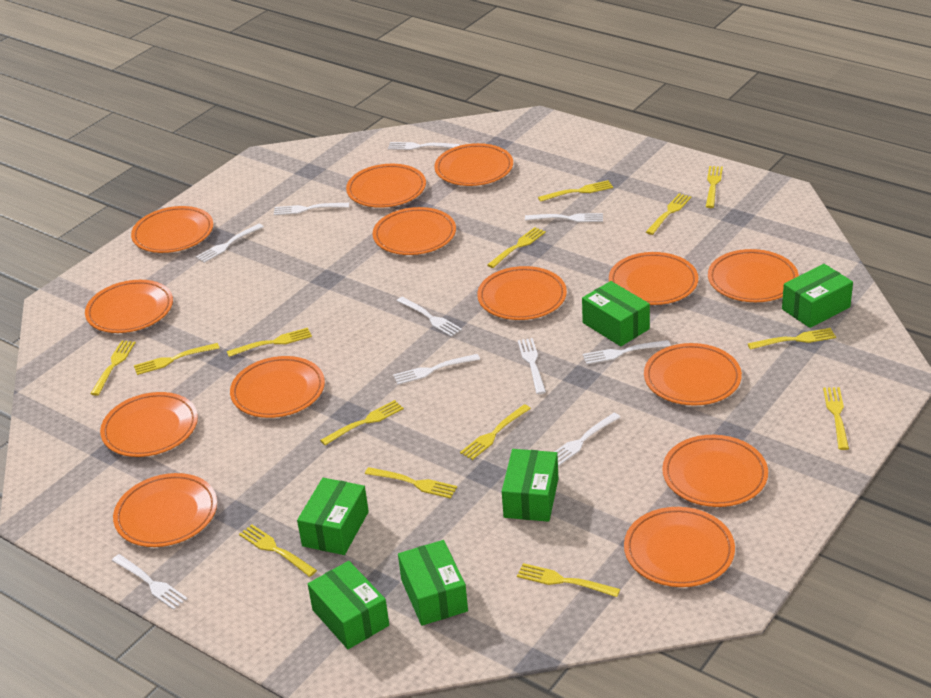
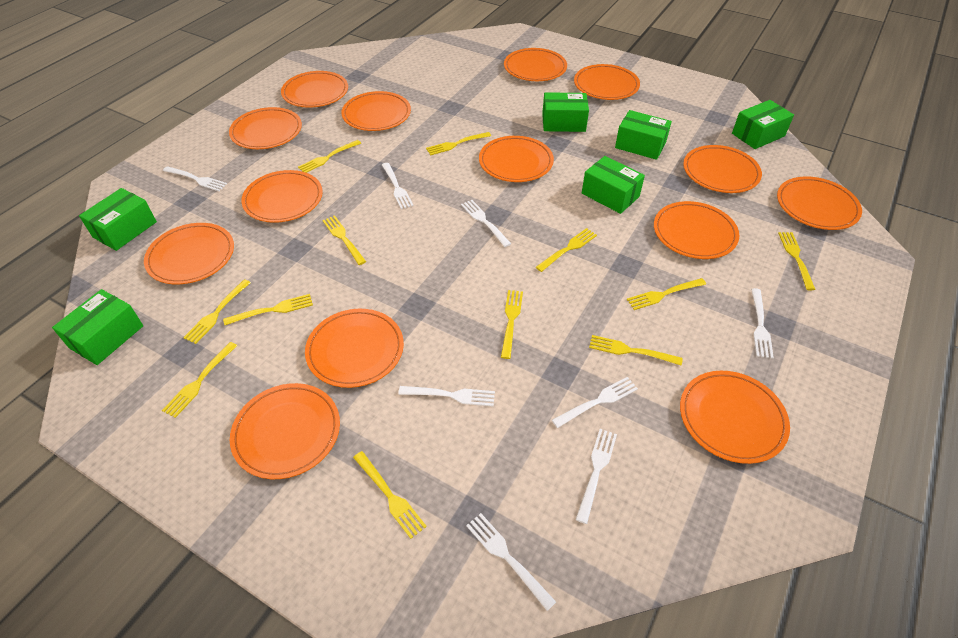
white fork: [112,554,188,610] [196,224,264,263] [274,203,349,215] [388,142,460,150] [393,354,480,385] [397,297,462,337] [518,338,546,394] [525,213,603,222] [555,413,621,466] [583,340,671,364] = 10 -> [163,166,227,191] [382,163,414,209] [398,386,495,407] [461,200,511,247] [466,513,556,611] [552,377,638,428] [576,429,617,524] [751,288,774,359] = 8
yellow fork: [91,340,136,396] [134,343,220,375] [227,328,312,357] [239,525,317,577] [320,400,404,445] [365,467,457,499] [460,404,531,460] [487,227,546,268] [517,563,620,597] [538,180,613,202] [646,193,691,235] [706,166,723,208] [748,328,836,350] [823,387,849,450] = 14 -> [162,342,237,418] [183,279,251,344] [223,294,313,325] [298,140,361,173] [322,215,366,265] [353,451,427,539] [426,132,491,155] [501,290,523,359] [536,228,597,272] [589,335,683,365] [627,278,706,310] [778,232,816,290] = 12

